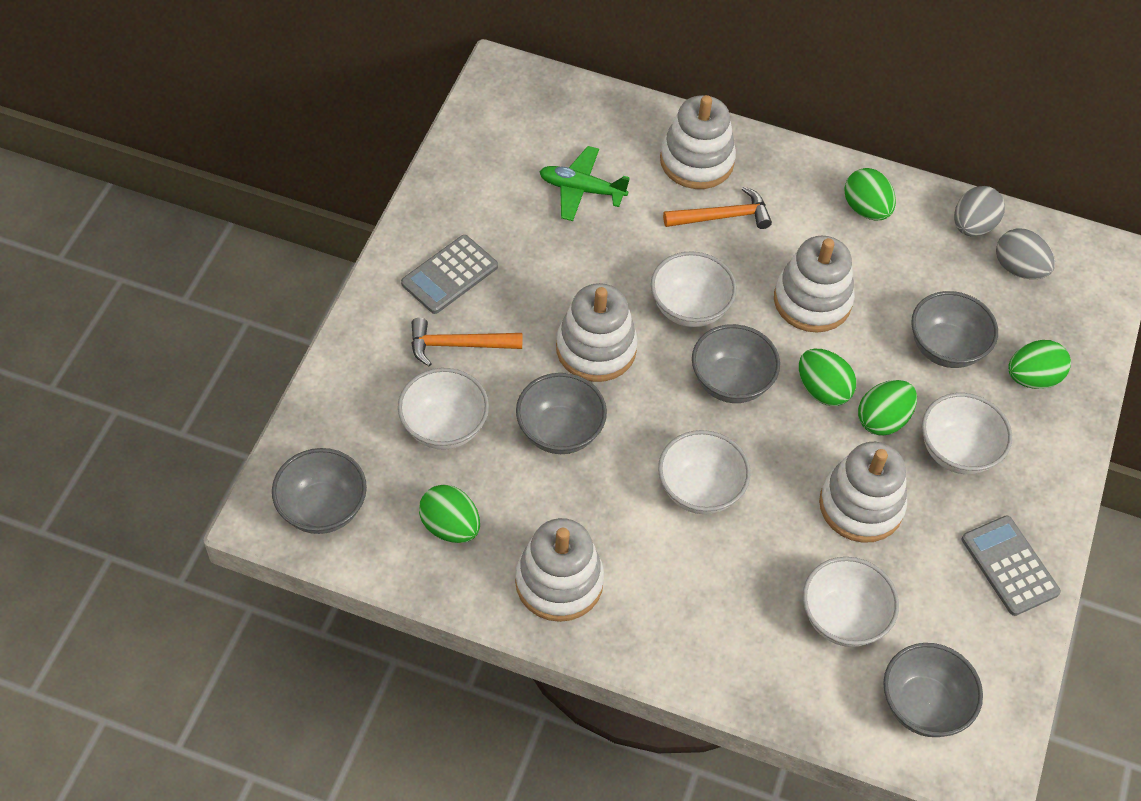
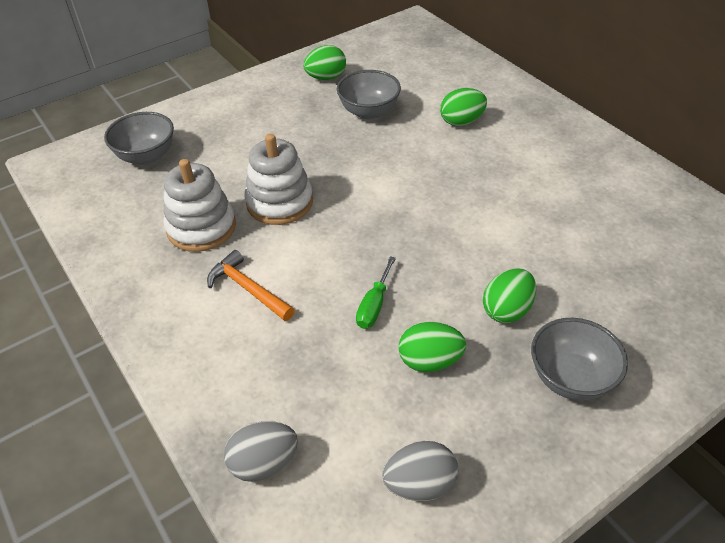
green egg: [419,485,480,543] [799,349,856,406] [844,168,896,220] [858,380,917,436] [1008,340,1071,389] = 5 -> [303,45,346,80] [399,322,466,372] [440,88,487,126] [483,268,536,323] = 4
green plane: [540,146,630,221] = 1 -> none = 0
green screwdriver: none = 0 -> [356,256,396,329] = 1
grey bowl: [272,448,367,534] [516,373,607,454] [692,324,780,403] [883,643,983,737] [911,291,998,368] = 5 -> [104,112,174,165] [337,70,401,119] [531,318,628,401] = 3
grey calculator: [401,235,498,314] [962,515,1061,616] = 2 -> none = 0
orange hammer: [411,318,522,366] [663,186,772,229] = 2 -> [207,250,295,321] = 1
white bowl: [398,368,489,450] [651,251,737,327] [658,430,751,514] [803,557,899,647] [922,393,1012,474] = 5 -> none = 0
white stacking toy: [515,518,604,622] [556,283,638,382] [660,95,736,189] [774,236,855,333] [819,442,907,543] = 5 -> [163,159,236,252] [245,134,313,225] = 2

